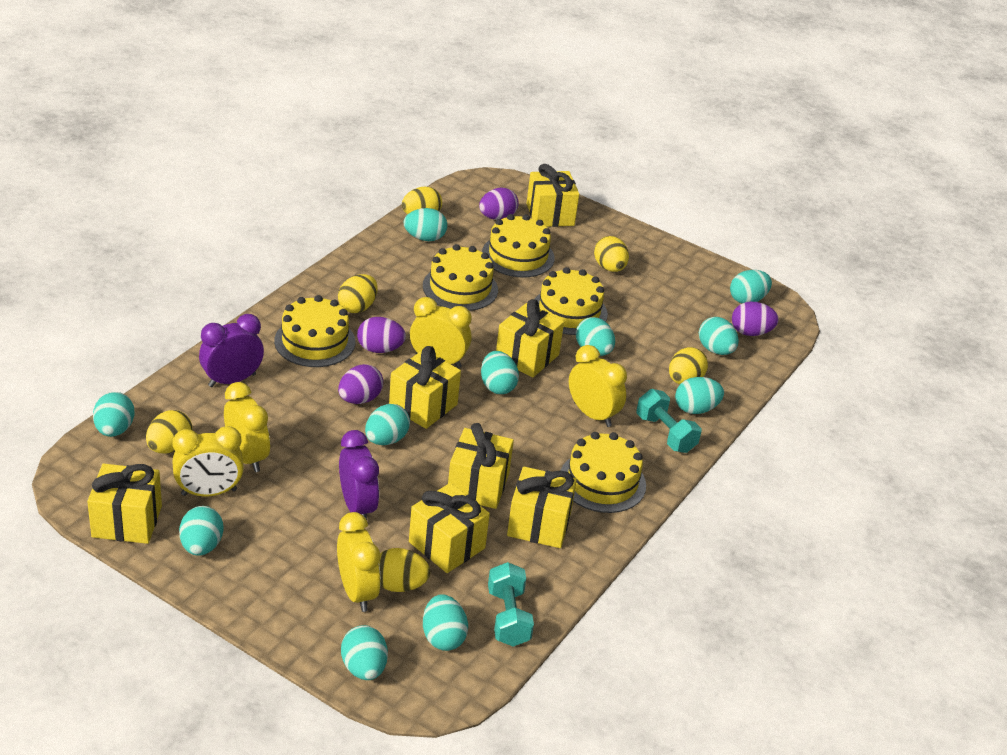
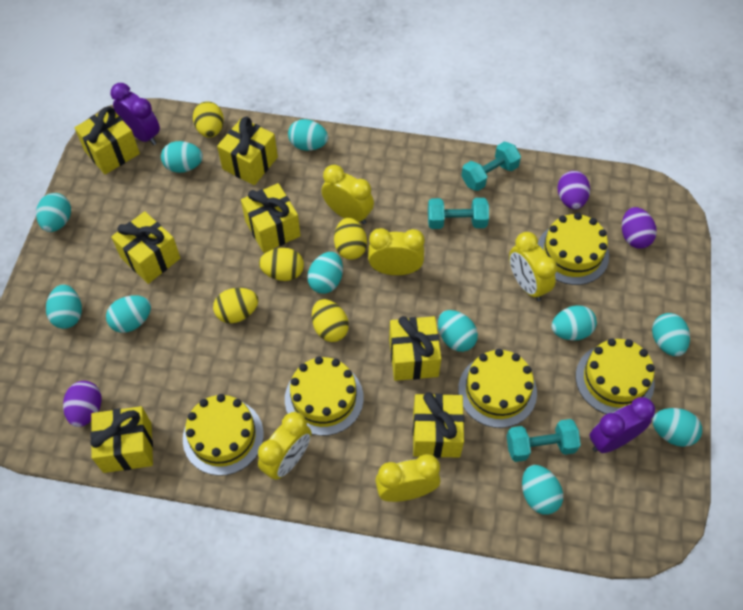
purple egg: [338,364,383,404] [357,317,406,353] [479,188,519,220] [732,302,779,336] = 4 -> [63,381,102,427] [557,171,590,209] [622,207,657,249] = 3
turquoise dumbbell: [488,562,534,647] [636,389,701,453] = 2 -> [428,198,489,229] [461,141,521,191] [507,419,581,462] = 3
yellow egg: [146,410,193,453] [338,274,378,313] [379,548,430,592] [402,187,442,215] [594,236,629,272] [669,347,708,384] = 6 -> [193,101,224,138] [213,288,258,323] [259,248,304,281] [312,299,349,342] [334,218,367,260] = 5

